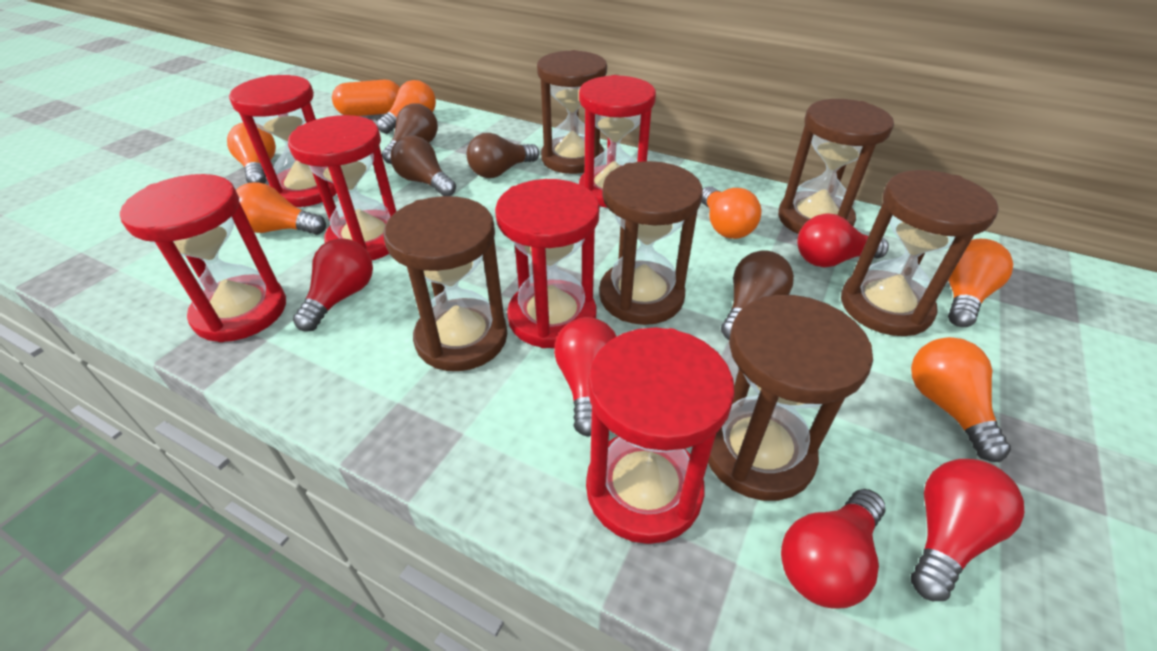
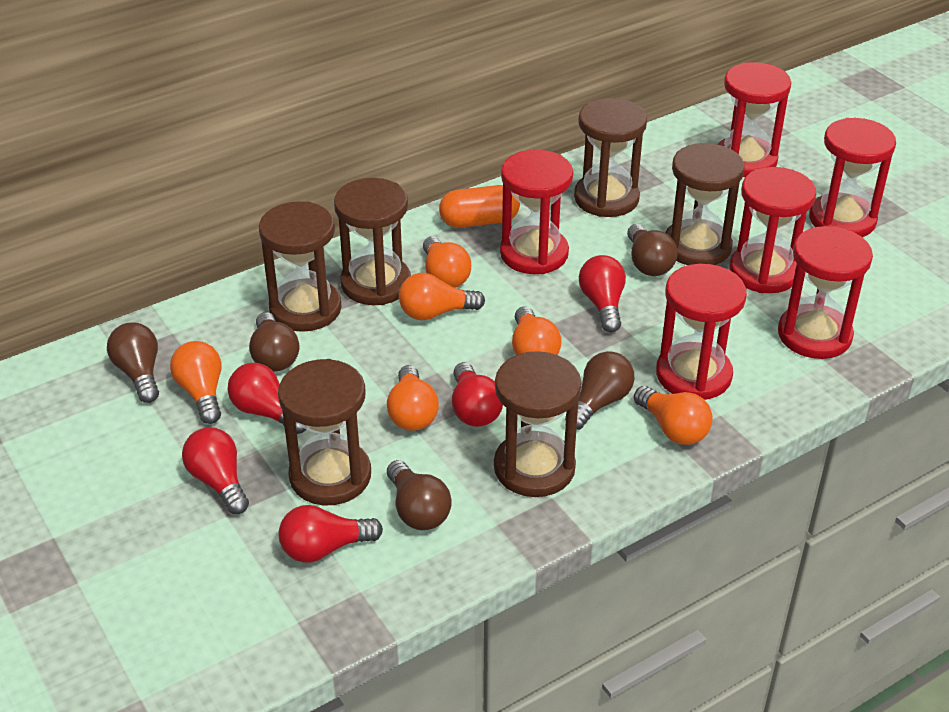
brown light bulb: [382,103,438,164] [391,135,456,196] [467,133,539,178] [721,250,794,340] = 4 -> [107,322,159,403] [249,312,299,372] [387,460,452,530] [565,351,634,430] [627,224,677,276] = 5

